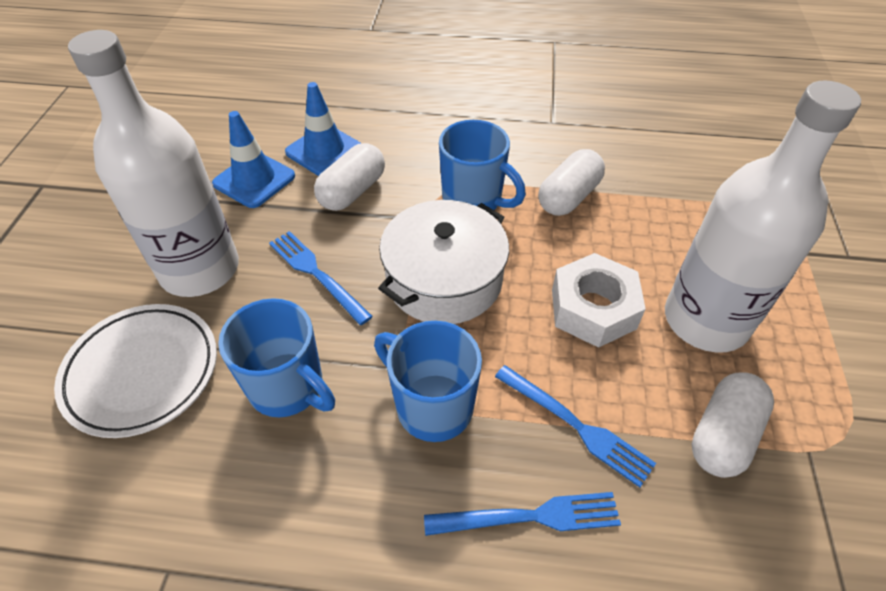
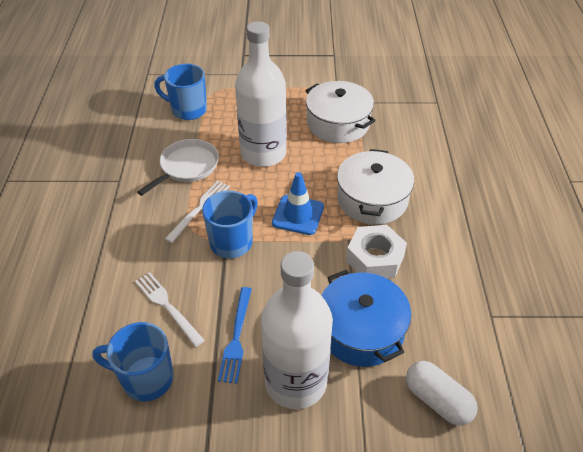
blue fork: [269,231,373,325] [424,492,621,536] [495,365,656,487] = 3 -> [218,287,252,384] = 1
blue pot: none = 0 -> [321,270,411,367] = 1
blue traffic cone: [212,111,295,208] [285,82,362,176] = 2 -> [272,172,324,235] = 1
white capsule: [314,143,385,211] [538,149,605,216] [691,373,774,478] = 3 -> [406,361,478,426] = 1
white fork: none = 0 -> [135,272,205,347] [165,180,230,243] = 2
white pan: none = 0 -> [138,139,219,196] = 1
white plate: [54,304,217,438] = 1 -> none = 0
white pot: [378,200,509,324] = 1 -> [305,81,376,143] [337,149,414,225] = 2

